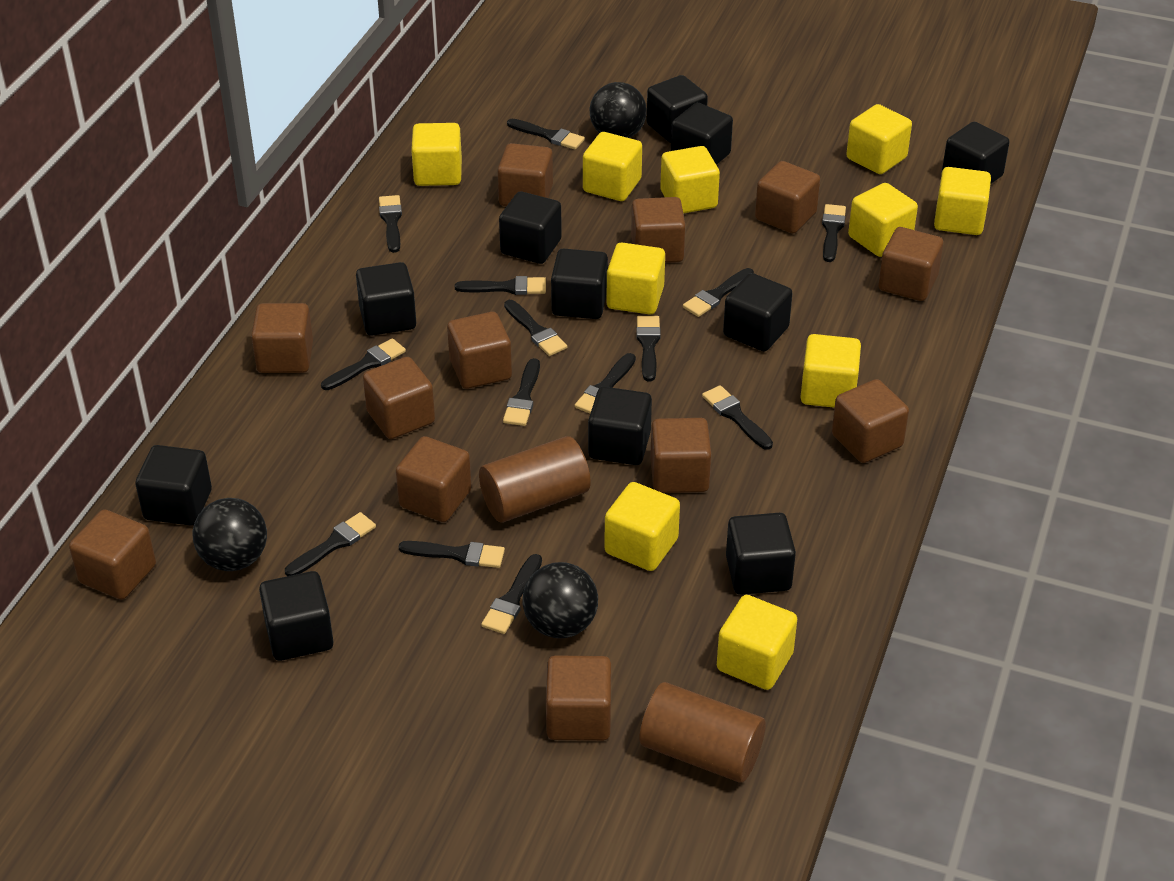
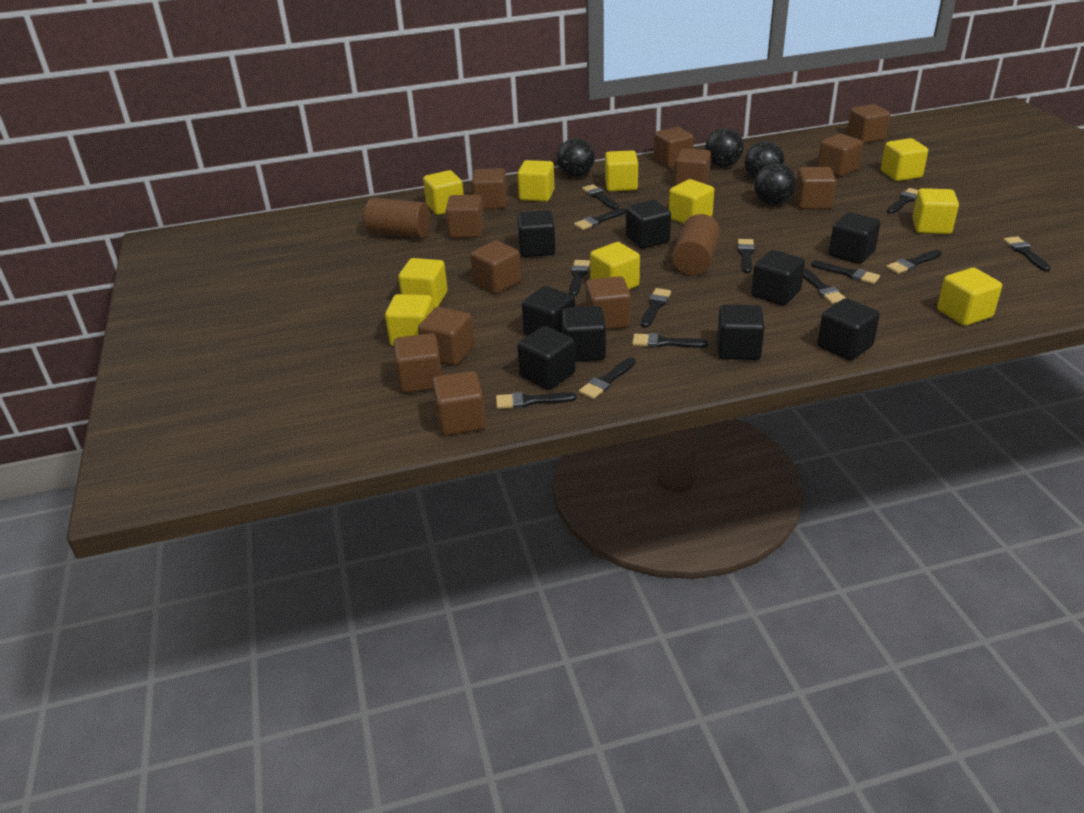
black ball: [192,498,267,571] [523,562,598,638] [590,82,647,138] = 3 -> [557,138,595,178] [705,128,744,167] [744,141,785,179] [754,163,796,205] = 4
black brush: [285,512,376,576] [321,338,406,390] [379,195,402,253] [399,541,505,568] [455,276,546,295] [481,554,542,634] [503,358,540,426] [504,300,567,356] [507,119,585,150] [575,353,636,413] [636,316,661,381] [683,268,754,317] [702,385,773,450] [822,204,846,262] = 14 -> [496,392,577,409] [569,260,590,296] [574,208,626,230] [579,357,636,399] [582,184,619,210] [632,333,708,348] [641,288,671,328] [737,239,755,273] [803,268,845,304] [811,261,880,284] [886,250,942,274] [887,188,918,214] [1003,236,1051,271] = 13
black cube: [135,445,212,526] [259,571,334,661] [356,262,416,336] [499,192,562,264] [551,249,608,319] [588,387,652,465] [647,75,708,143] [671,103,733,165] [723,273,793,352] [726,513,796,595] [942,122,1010,184] = 11 -> [517,210,555,257] [517,326,576,390] [522,286,575,335] [561,306,606,362] [626,200,671,249] [717,304,765,360] [751,250,805,306] [817,298,880,361] [829,212,881,264] = 9

